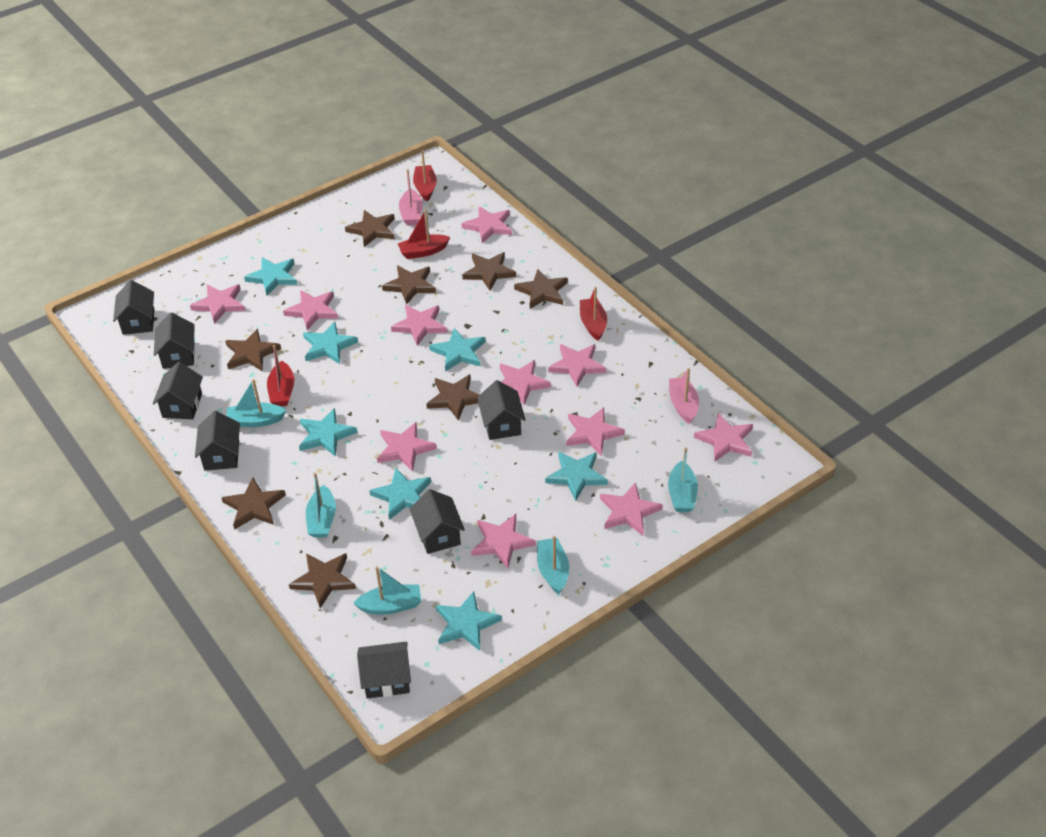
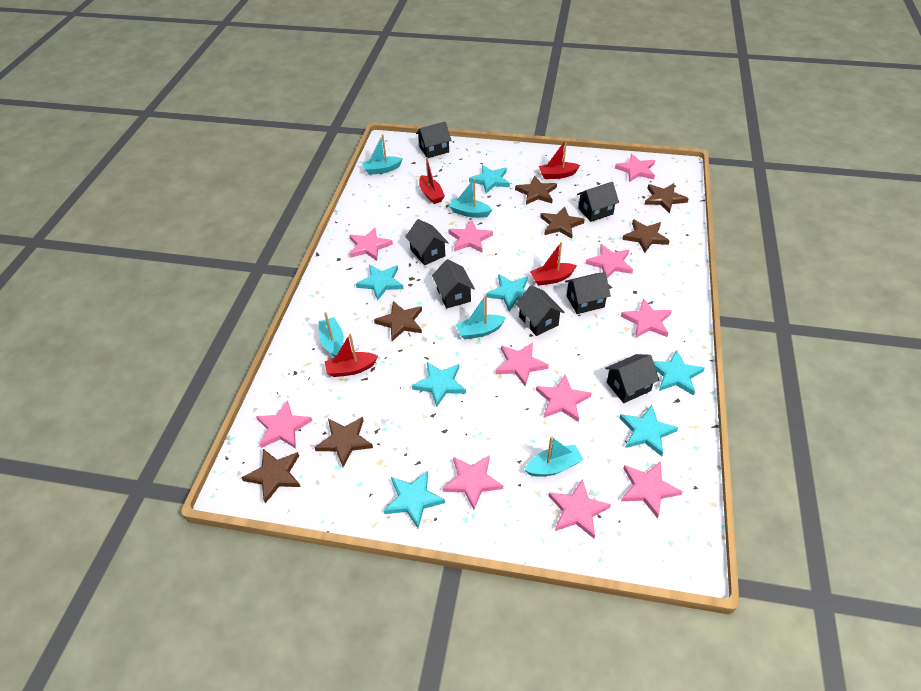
brown star: [222,478,286,530] [225,329,281,371] [289,553,356,608] [345,210,395,247] [382,265,436,305] [426,375,480,421] [462,252,516,291] [514,269,568,309] = 8 -> [241,449,300,503] [314,417,373,467] [374,301,422,341] [515,176,557,205] [540,207,585,239] [622,220,670,253] [644,183,689,214] = 7
pink boat: [399,169,423,226] [669,368,699,424] = 2 -> none = 0

